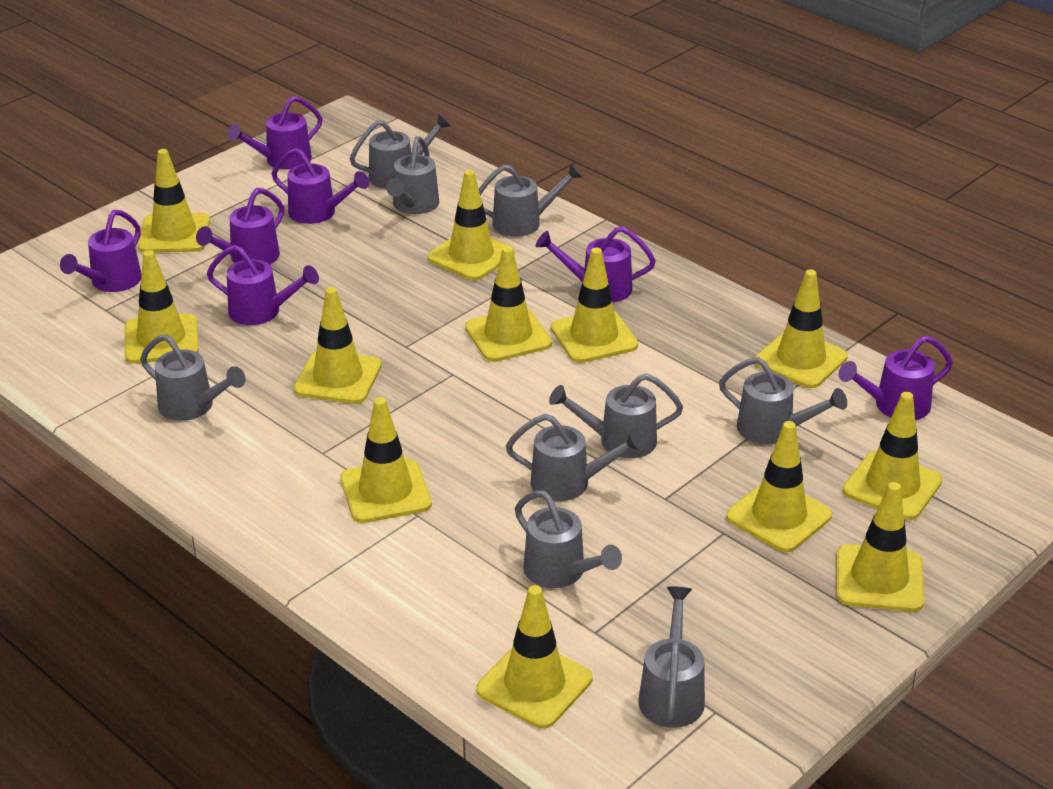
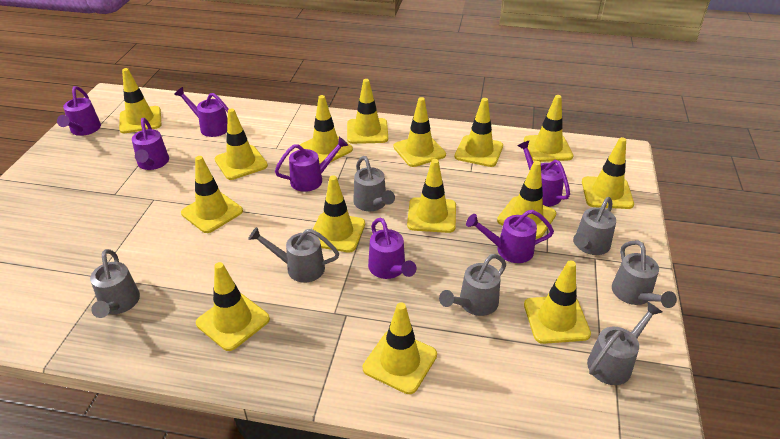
grey watering can: [140,334,246,421] [349,113,451,189] [386,136,439,214] [479,163,583,237] [506,414,644,501] [515,490,622,588] [549,373,683,458] [638,586,705,728] [719,357,847,444] = 9 -> [90,249,140,318] [248,227,339,283] [353,156,395,211] [439,254,506,316] [573,197,616,255] [587,302,662,385] [612,240,677,308] = 7
yellow traffic cone: [125,250,199,364] [137,149,210,253] [294,287,382,404] [340,397,432,523] [428,170,515,280] [465,246,552,362] [476,585,593,729] [551,248,638,363] [726,421,832,552] [755,269,848,388] [836,482,924,612] [843,392,943,520] = 12 -> [119,68,161,133] [181,156,243,233] [196,262,270,351] [215,108,268,180] [300,95,353,164] [313,175,365,252] [347,79,388,144] [363,303,437,394] [393,97,446,167] [407,159,456,233] [455,98,503,167] [497,161,556,238] [524,95,573,162] [524,260,591,344] [582,137,634,209] = 15

